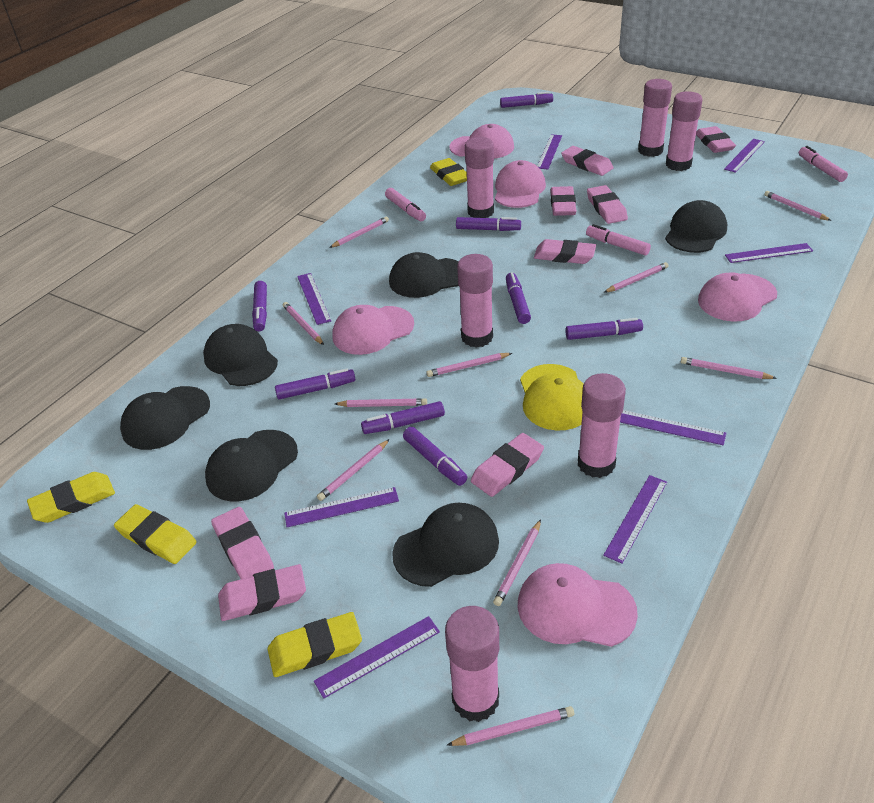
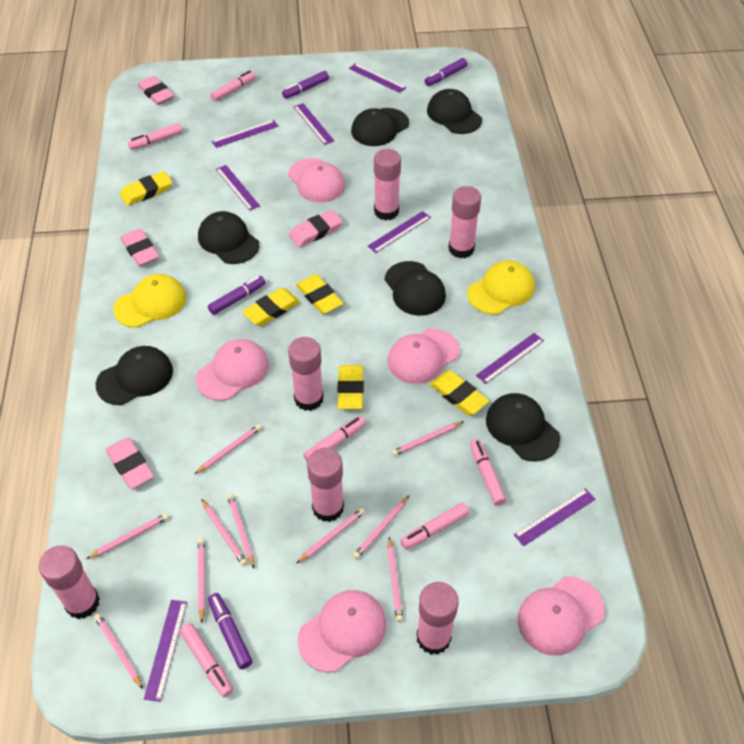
pink eraser: [211,507,274,579] [218,564,306,621] [471,433,544,497] [534,239,596,264] [550,186,576,216] [561,146,614,176] [587,185,628,224] [696,126,736,153] = 8 -> [106,437,154,489] [120,228,159,266] [137,76,174,105] [289,210,343,247] = 4
pink marker: [385,188,426,221] [586,224,651,256] [799,146,848,182] = 3 -> [128,123,182,150] [180,623,233,697] [210,70,256,102] [303,416,365,461] [400,503,469,549] [470,439,506,506] = 6
purple marker: [252,281,267,331] [275,369,355,399] [361,401,445,434] [403,427,467,486] [456,217,521,231] [500,92,553,108] [506,272,531,324] [565,318,643,340] = 8 -> [208,276,265,315] [208,593,252,669] [282,71,329,99] [425,58,467,86] = 4
yellow cap: [520,364,583,431] = 1 -> [113,274,186,328] [467,260,535,314] = 2
yellow eraser: [27,472,115,523] [114,504,197,564] [267,612,362,677] [430,158,467,186] = 4 -> [120,171,172,206] [242,288,300,326] [296,274,343,314] [337,365,364,409] [430,370,489,415] = 5

